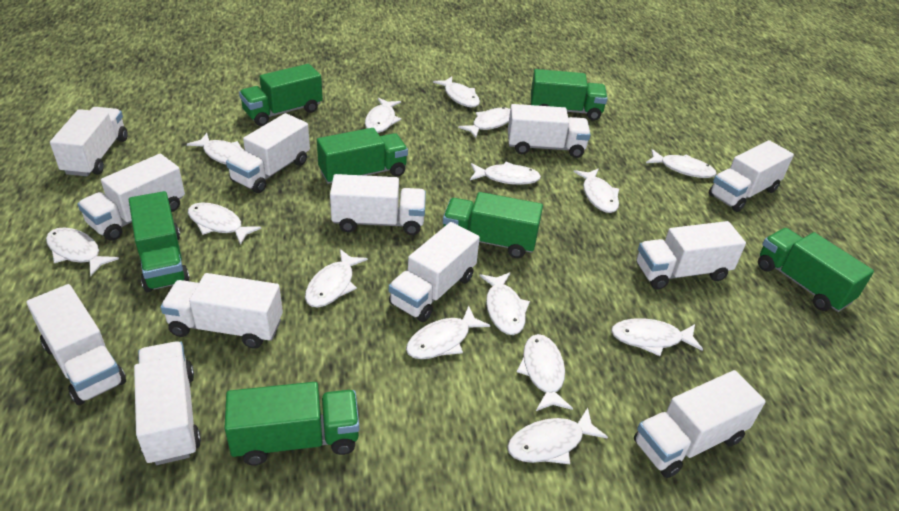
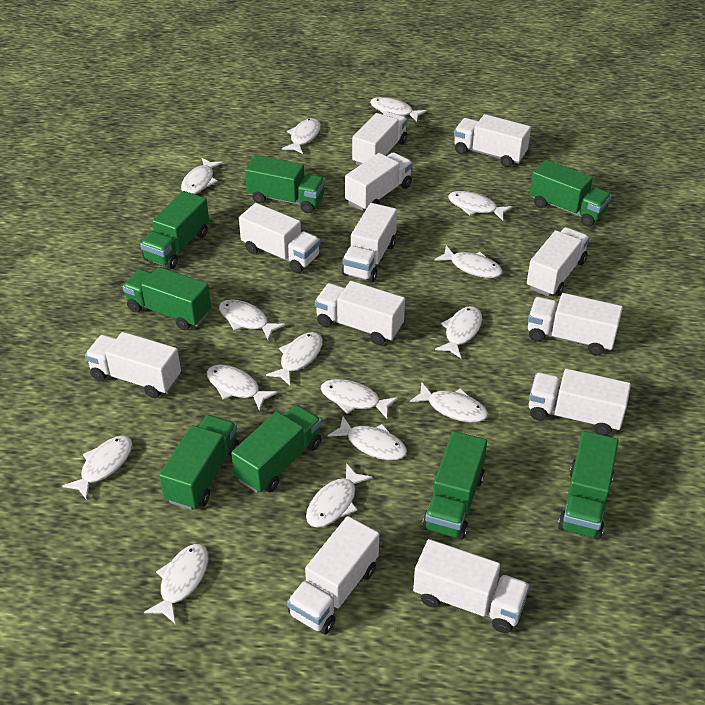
green truck: [129,191,190,292] [225,382,359,465] [239,64,323,126] [317,128,408,184] [443,192,543,258] [531,69,608,121] [758,228,874,312] = 7 -> [123,267,211,330] [140,191,209,269] [159,415,239,510] [231,405,322,493] [245,155,325,213] [422,431,487,540] [530,160,612,227] [558,431,619,539] = 8

